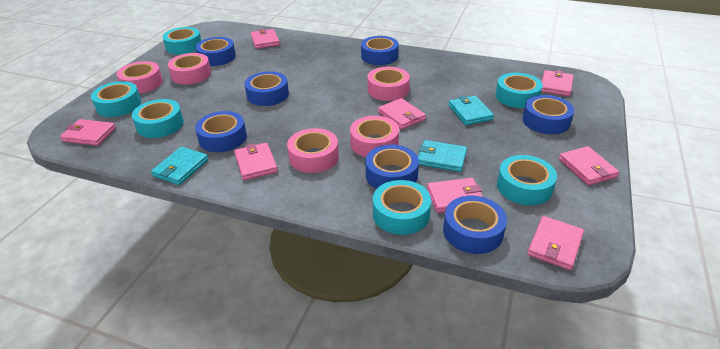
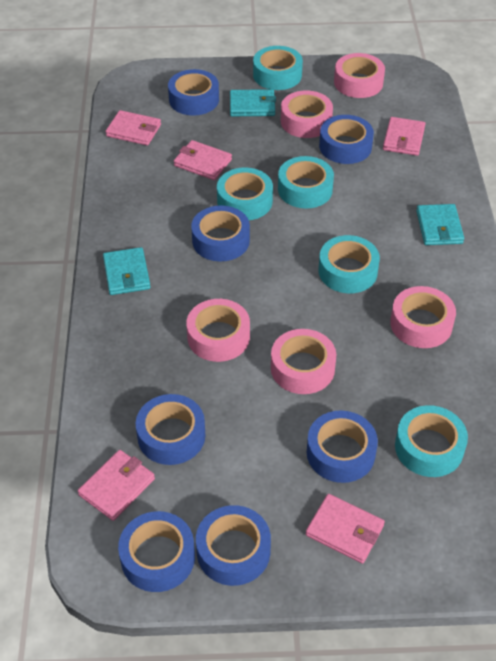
pink wallet: [60,119,116,146] [234,143,278,180] [251,29,280,49] [378,98,426,130] [427,178,483,213] [527,216,584,270] [541,70,574,96] [559,146,619,185] = 8 -> [78,450,155,521] [105,110,161,145] [174,140,232,180] [306,494,385,564] [383,117,425,156] = 5
turquoise tape: [91,81,141,117] [132,99,184,138] [163,27,202,55] [373,180,431,235] [495,72,543,108] [497,155,557,205] = 6 -> [217,168,273,220] [253,46,303,90] [278,156,334,208] [318,235,380,293] [395,405,468,477] = 5

